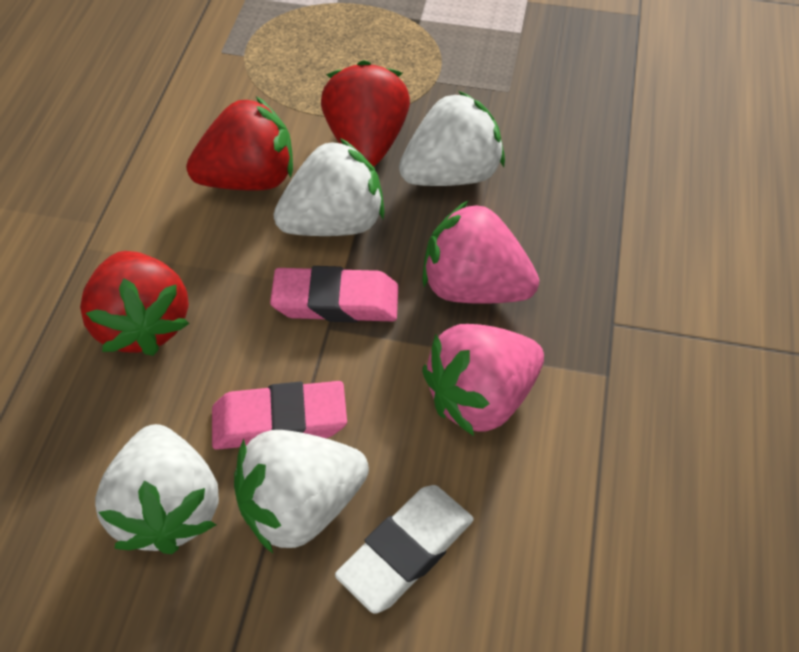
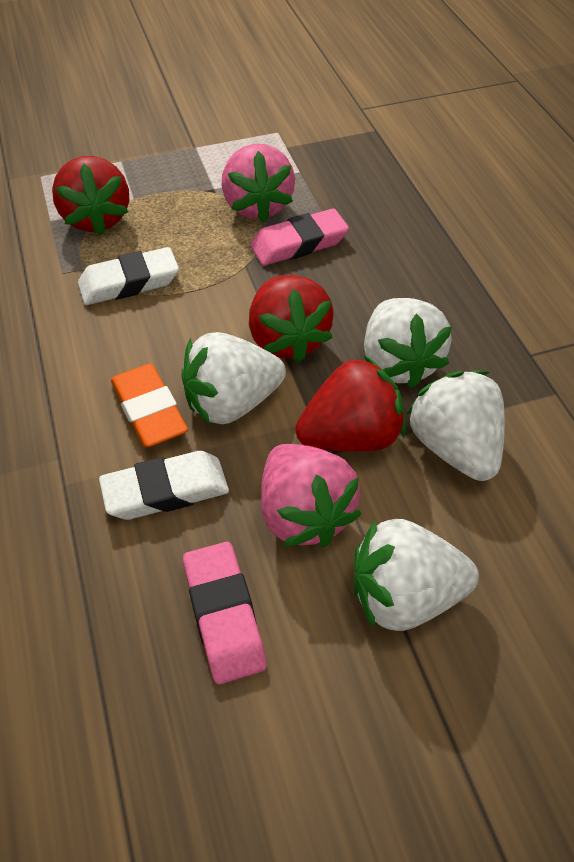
orange eraser: none = 0 -> [111,364,188,447] = 1
white eraser: [335,485,474,614] = 1 -> [78,247,179,305] [99,451,229,520] = 2

